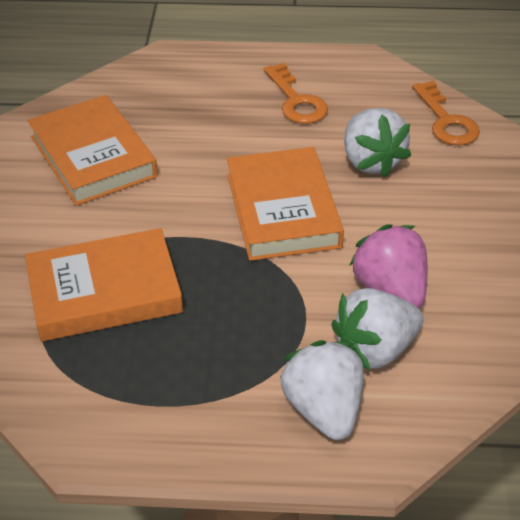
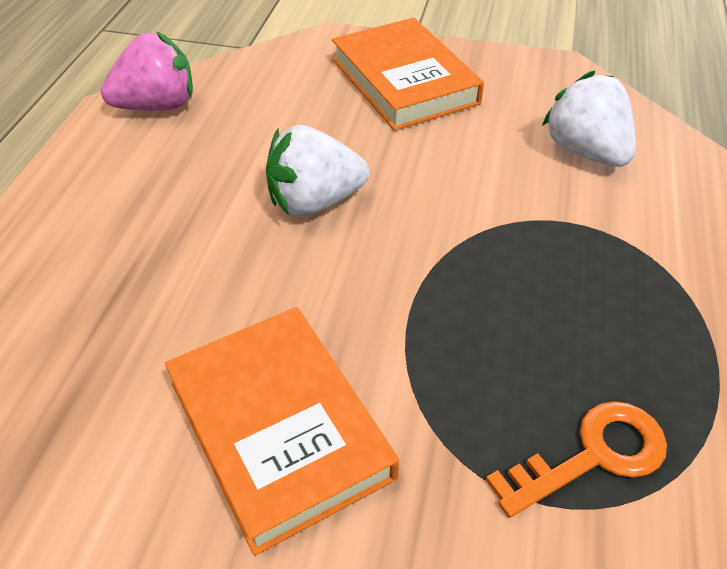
orange book: [25,228,183,342] [28,95,158,206] [227,147,344,261] = 3 -> [165,307,399,556] [332,18,484,131] = 2
orange key: [264,63,328,124] [412,81,480,146] = 2 -> [486,401,667,518] = 1
white strawberry: [280,340,364,440] [331,288,424,371] [344,108,411,178] = 3 -> [266,125,369,216] [542,71,636,167] = 2

